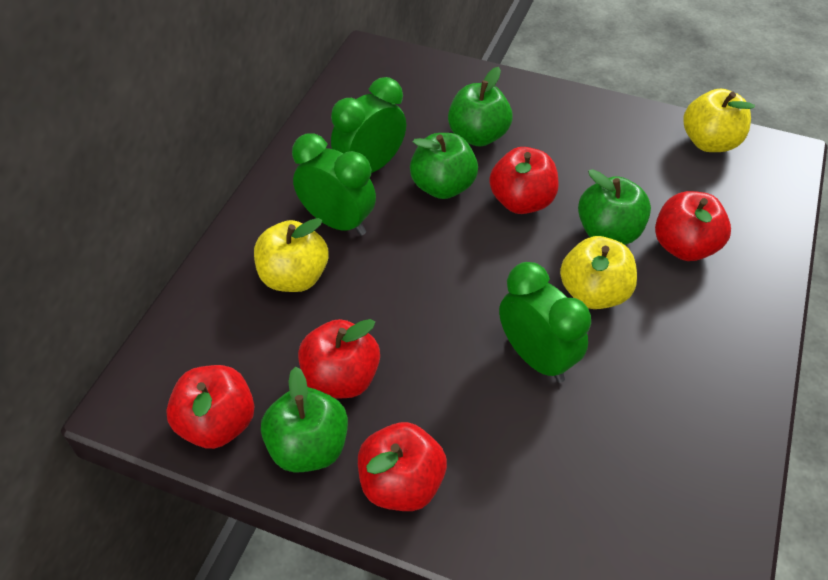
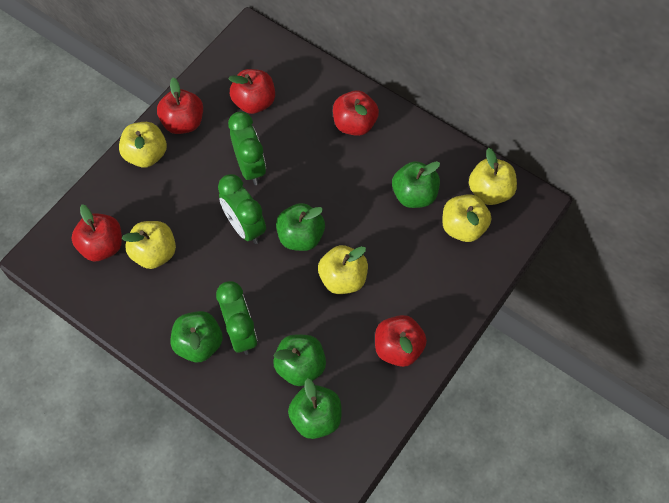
green apple: [261,367,348,473] [410,133,478,199] [448,67,513,146] [578,169,651,245] = 4 -> [171,311,223,362] [273,334,326,386] [276,203,325,251] [288,378,342,439] [392,161,440,208] = 5
yellow apple: [254,218,328,292] [560,236,637,309] [683,89,755,152] = 3 -> [119,122,167,167] [122,221,176,269] [318,245,368,294] [442,194,491,242] [469,148,517,205] = 5

